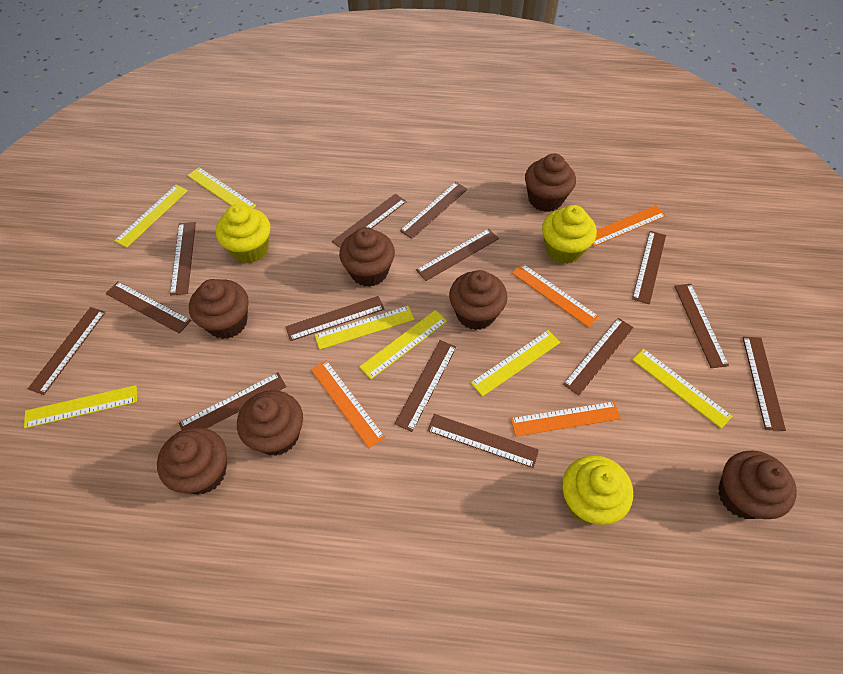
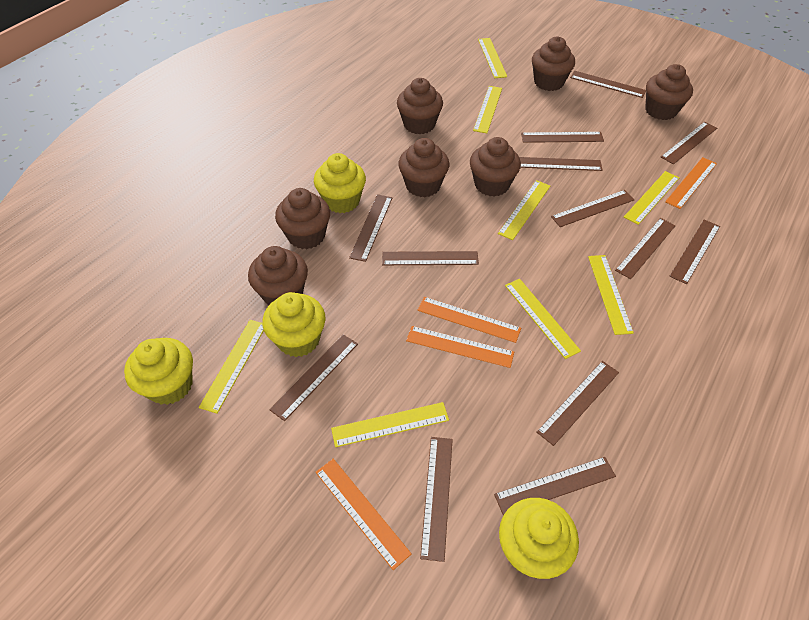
brown ruler: [28,307,106,395] [106,282,191,334] [170,222,196,295] [179,372,286,430] [285,296,385,341] [332,194,407,248] [394,340,457,432] [400,182,468,239] [416,229,499,281] [427,414,539,468] [563,318,634,395] [632,231,666,304] [674,284,729,368] [742,337,786,431] = 14 -> [269,334,358,421] [349,194,392,262] [382,251,479,265] [420,437,453,562] [494,457,616,515] [520,157,603,171] [521,132,604,143] [537,361,619,446] [551,190,634,227] [570,71,646,98] [615,218,676,279] [661,122,717,164] [670,220,720,284] = 13
yellow cupcake: [216,204,270,263] [542,205,597,264] [562,455,633,525] = 3 -> [124,338,193,405] [262,292,326,357] [314,153,366,213] [499,498,579,579] = 4
yellow ruler: [24,385,137,428] [115,185,188,248] [187,167,256,208] [314,306,414,350] [359,310,447,379] [470,330,560,397] [632,349,732,429] = 7 -> [199,320,264,414] [331,402,449,447] [473,86,502,133] [478,38,507,78] [498,180,550,240] [505,279,581,359] [588,255,634,335] [624,171,679,225] = 8

